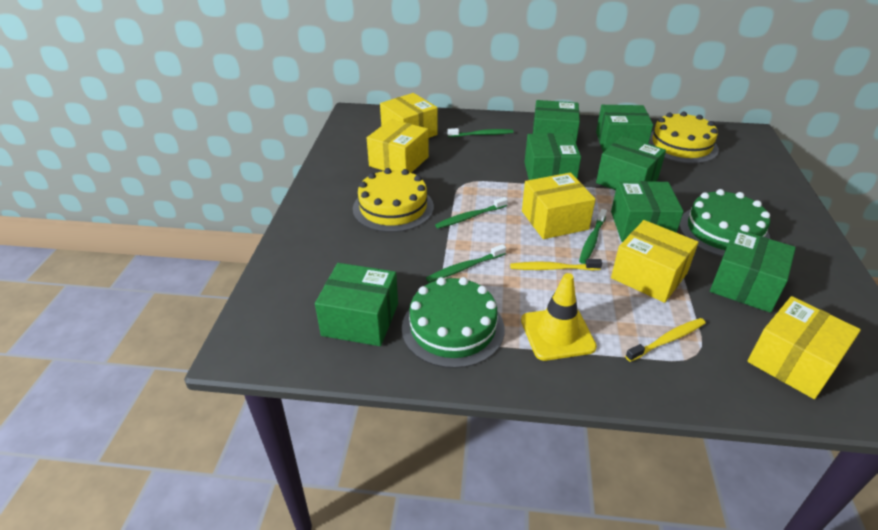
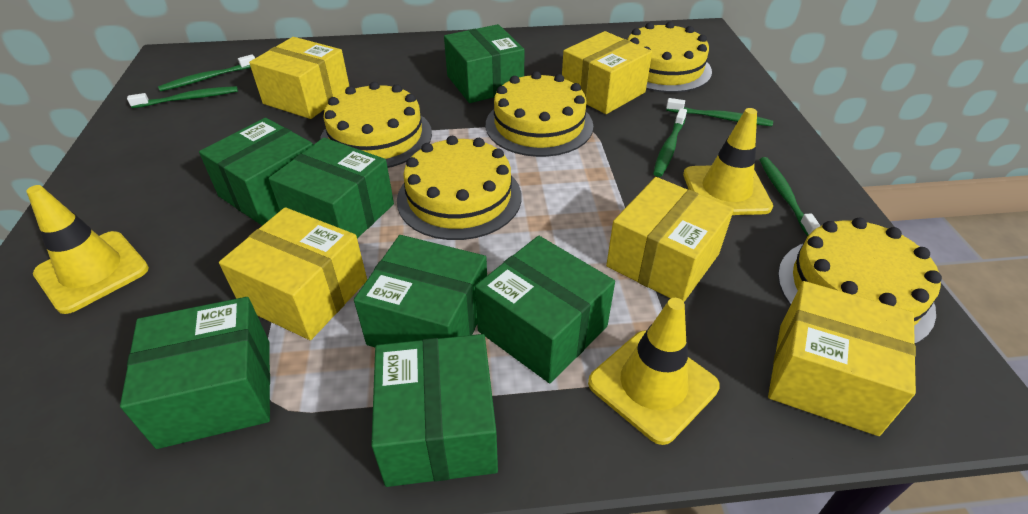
green cake: [402,277,504,368] [679,189,770,257] = 2 -> none = 0
green toothbrush: [426,244,506,282] [435,197,508,228] [447,128,514,137] [579,209,607,264] = 4 -> [127,86,238,108] [158,54,255,91] [653,108,687,177] [666,98,773,126] [759,157,820,236] = 5
yellow cake: [353,168,434,232] [649,112,719,164] = 2 -> [320,82,432,168] [397,136,521,240] [486,71,593,157] [627,22,712,93] [778,218,942,344] = 5
yellow toothbrush: [510,259,602,270] [625,318,706,362] = 2 -> none = 0
yellow traffic cone: [521,273,597,361] = 1 -> [26,185,149,314] [588,298,720,445] [683,108,773,215] = 3

